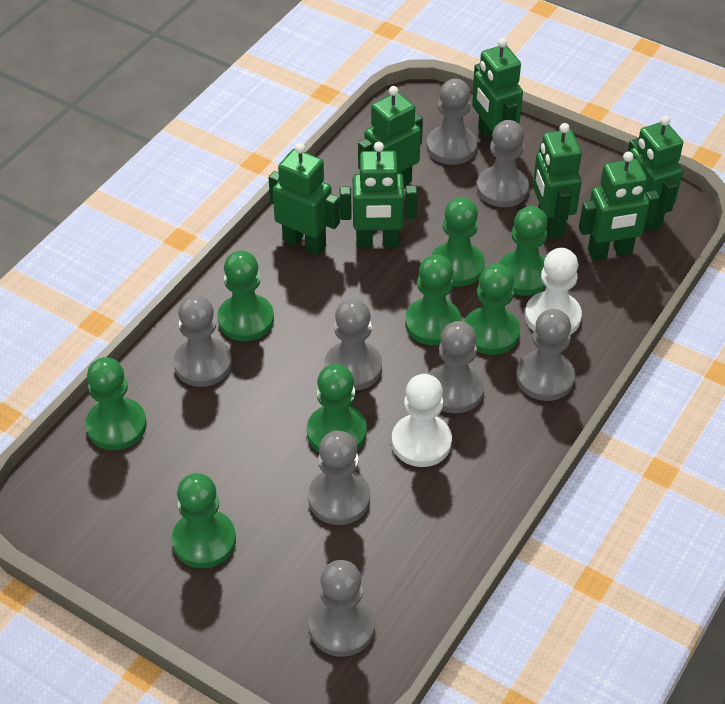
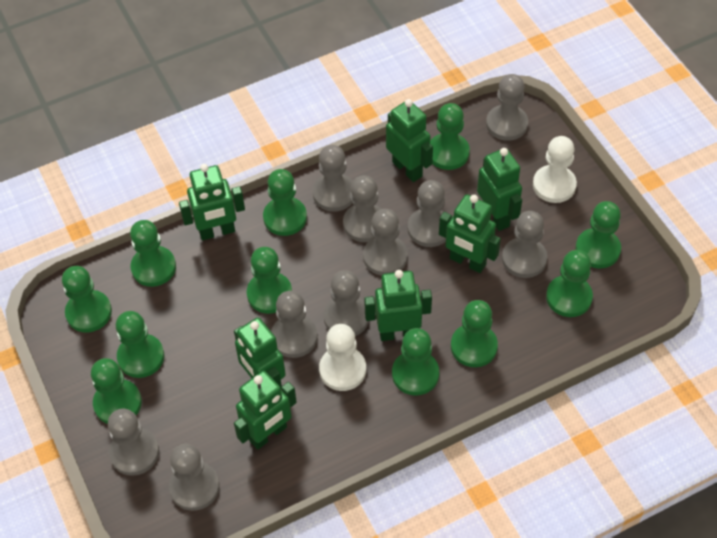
green pawn: [86,357,147,450] [172,473,236,568] [218,251,274,341] [307,364,367,452] [405,255,461,345] [432,197,485,287] [464,264,520,355] [498,206,548,296] = 8 -> [62,266,112,332] [91,358,142,424] [116,311,164,378] [130,220,176,287] [247,247,292,314] [263,169,307,236] [392,328,439,395] [430,103,470,170] [451,300,498,367] [546,250,593,317] [575,201,621,269] = 11
grey pawn: [173,295,232,387] [308,431,370,525] [309,560,375,657] [324,299,382,391] [426,79,477,165] [429,321,484,413] [477,120,529,207] [516,309,575,401] = 8 -> [108,409,159,476] [169,444,220,511] [271,291,317,358] [313,145,353,212] [324,270,369,336] [343,175,381,242] [363,209,408,276] [408,180,446,247] [486,74,528,141] [502,211,547,278] = 10

